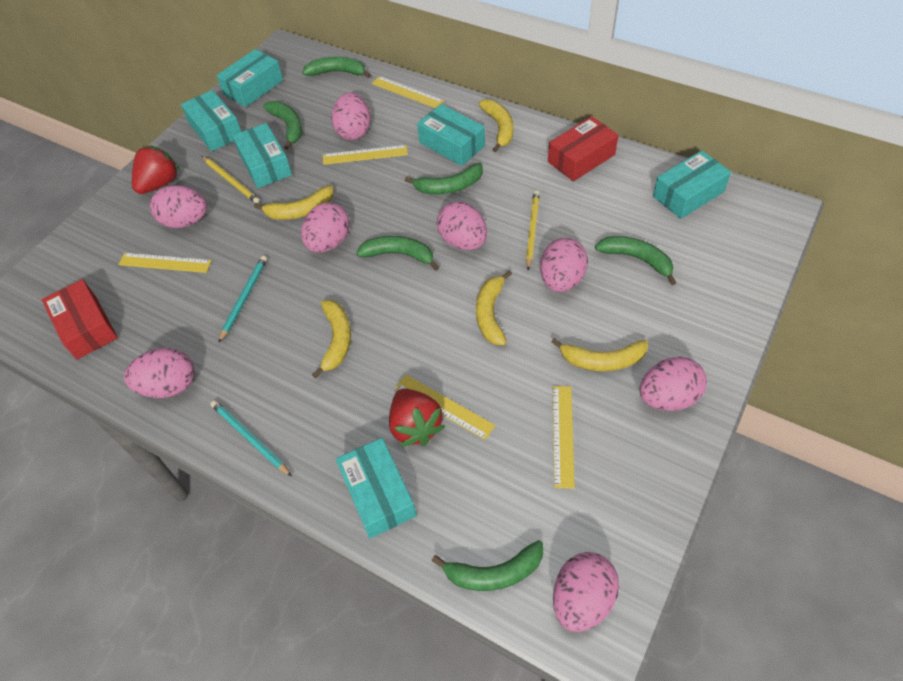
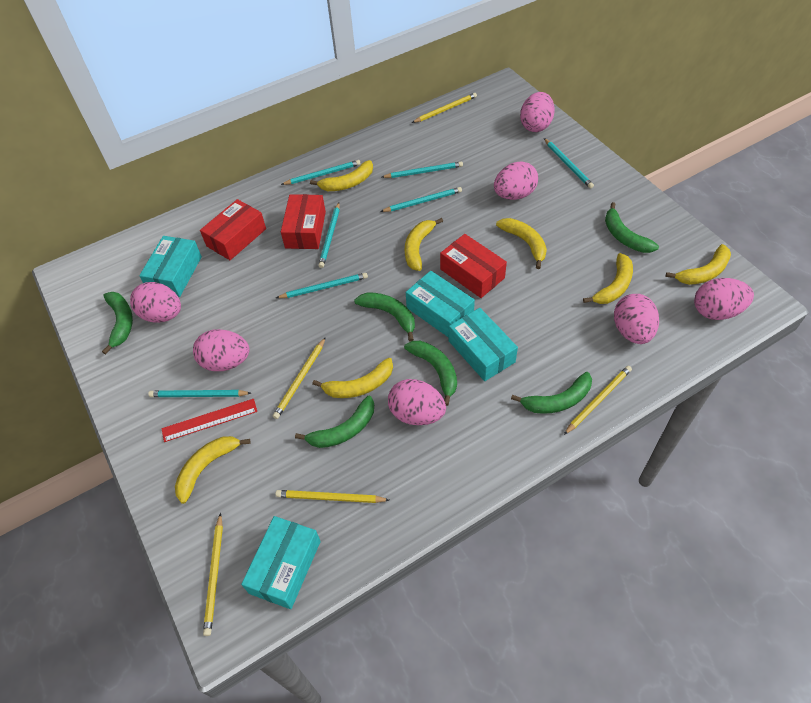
pink egg: [124,348,195,398] [150,185,207,228] [301,202,350,253] [331,92,371,140] [437,201,487,250] [540,238,588,292] [553,552,619,632] [640,357,707,411] = 8 -> [130,282,181,323] [193,329,250,371] [388,379,446,425] [494,161,538,200] [520,92,555,132] [614,294,659,344] [694,278,754,320] = 7
red box: [42,279,118,360] [548,116,619,181] = 2 -> [200,199,266,260] [281,194,326,249] [440,234,507,298] = 3
red ruler: none = 0 -> [162,399,257,442] = 1
red strawberry: [132,146,180,194] [389,388,445,447] = 2 -> none = 0
turquoise box: [181,90,242,151] [216,49,283,107] [232,123,292,188] [336,438,417,538] [417,104,485,166] [653,151,731,219] = 6 -> [139,236,202,297] [241,516,321,609] [406,271,475,338] [449,308,518,381] = 4
turquoise pencil: [210,400,292,476] [219,256,267,342] = 2 -> [148,390,251,397] [276,273,368,298] [281,160,361,185] [318,202,340,268] [380,187,462,212] [382,162,463,178] [544,138,594,189] = 7
yellow banana: [254,185,334,220] [312,300,351,378] [476,270,512,345] [479,99,513,153] [552,338,648,371] = 5 -> [175,436,250,504] [310,160,373,191] [312,358,393,398] [405,218,443,271] [496,218,547,269] [583,253,633,304] [666,244,731,285] = 7
yellow pencil: [202,156,260,204] [526,190,540,270] = 2 -> [203,513,223,636] [273,337,326,419] [275,490,389,503] [412,93,477,123] [564,366,632,435] = 5
yellow ruler: [118,253,212,273] [323,145,408,165] [372,76,444,108] [395,375,495,440] [553,386,575,489] = 5 -> none = 0

